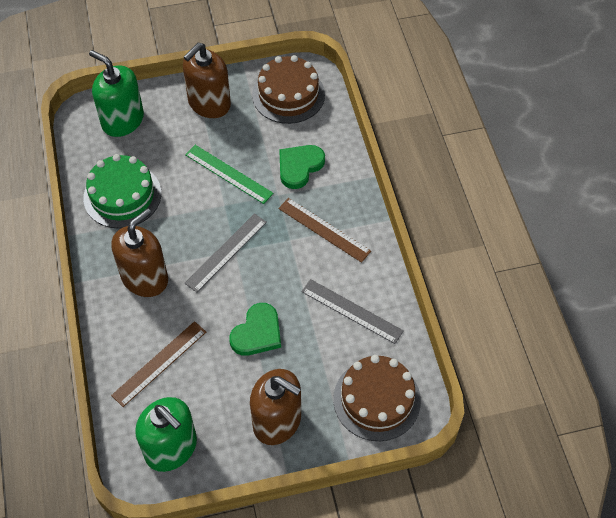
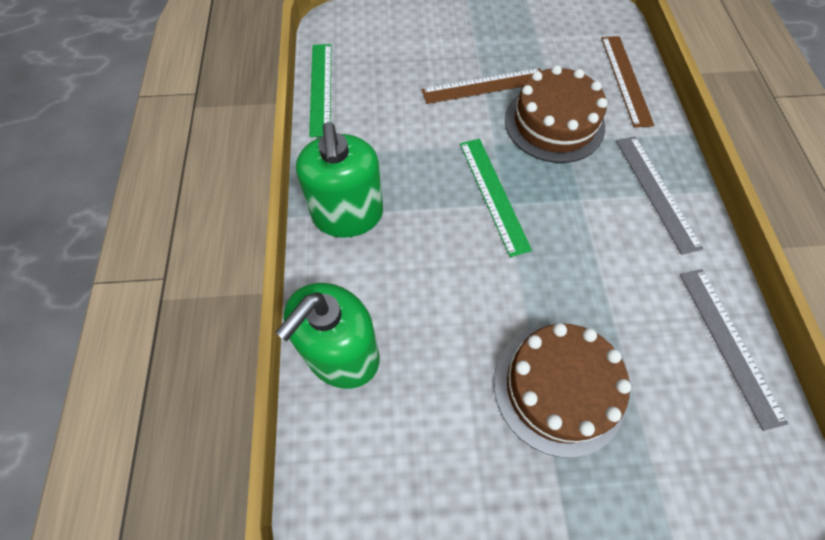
brown soap dispenser: [111,208,168,297] [183,43,231,118] [250,369,301,445] = 3 -> none = 0
green cake: [83,154,161,229] = 1 -> none = 0
green heart: [229,303,281,356] [279,145,325,189] = 2 -> none = 0
green ruler: [185,145,274,204] = 1 -> [309,44,331,137] [460,139,532,257] = 2

